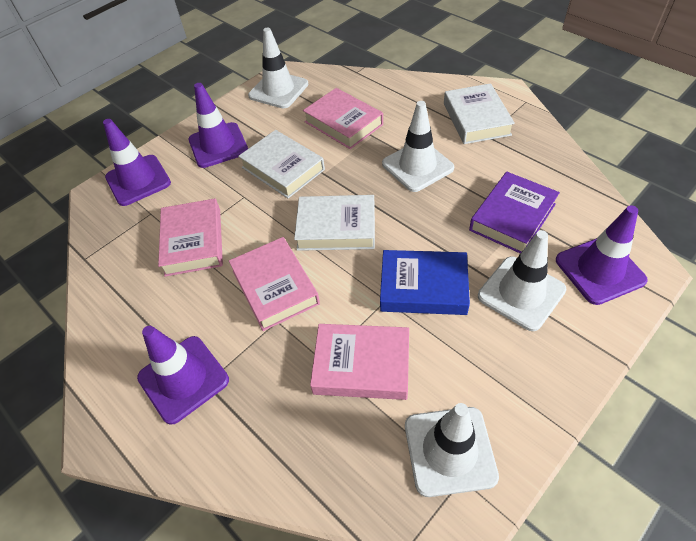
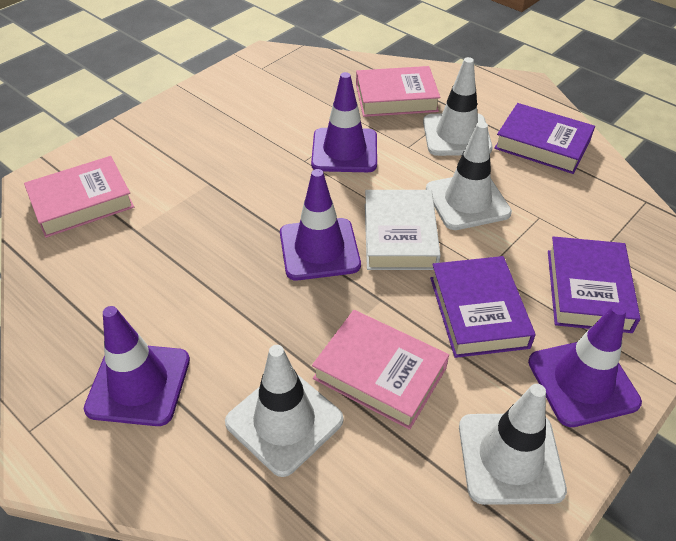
blue book: [380,250,470,315] = 1 -> none = 0
pink book: [158,199,223,277] [229,237,320,331] [303,88,383,149] [310,324,409,400] = 4 -> [24,156,134,238] [312,310,449,430] [356,66,440,117] = 3
purple book: [469,172,560,253] = 1 -> [430,256,536,358] [494,103,595,174] [548,236,641,333] = 3
white book: [238,130,325,198] [294,195,375,251] [444,83,515,144] = 3 -> [365,190,441,270] = 1

